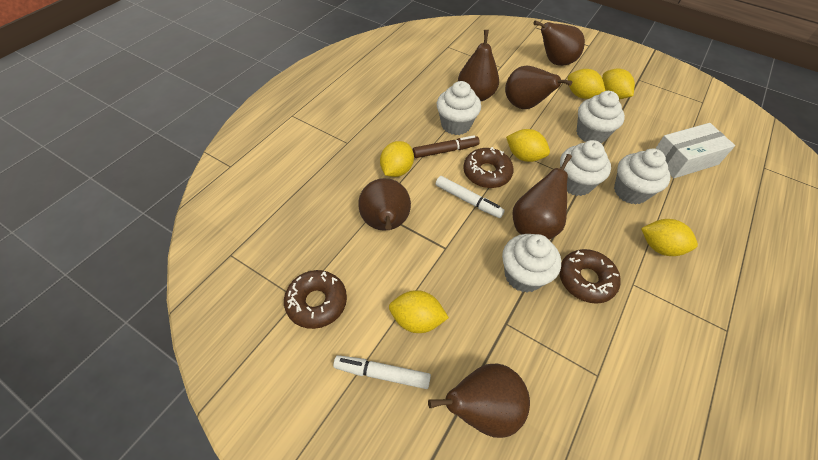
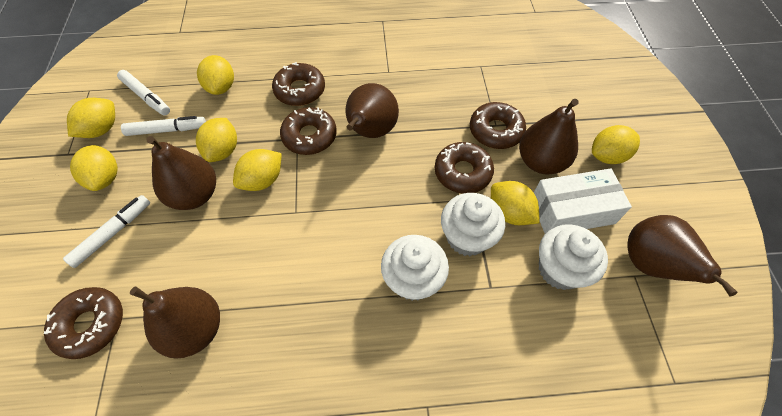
brown donut: [284,270,347,329] [463,147,514,188] [559,249,621,304] = 3 -> [44,287,123,359] [272,62,325,106] [280,107,337,155] [435,142,494,194] [470,102,526,149] = 5
brown marker: [413,135,480,158] = 1 -> none = 0
brown pear: [358,178,411,231] [428,364,530,438] [458,30,499,101] [505,66,572,109] [513,154,572,240] [533,20,585,66] = 6 -> [130,287,220,359] [146,136,216,210] [345,83,399,138] [519,99,579,175] [627,215,738,296] = 5
white cupcake: [437,81,481,135] [502,234,561,292] [560,140,611,196] [577,91,625,143] [614,149,671,205] = 5 -> [381,235,449,301] [441,193,505,256] [539,224,608,290] = 3
white marker: [333,355,431,389] [436,176,505,218] = 2 -> [63,195,150,268] [117,70,170,115] [121,116,206,136] = 3
yellow lemon: [380,141,414,177] [389,290,449,333] [506,129,550,162] [567,69,606,99] [602,68,635,99] [641,219,698,256] = 6 -> [67,98,115,138] [70,145,118,191] [196,118,237,162] [197,55,234,95] [233,149,282,191] [491,181,539,225] [592,125,640,164] = 7

